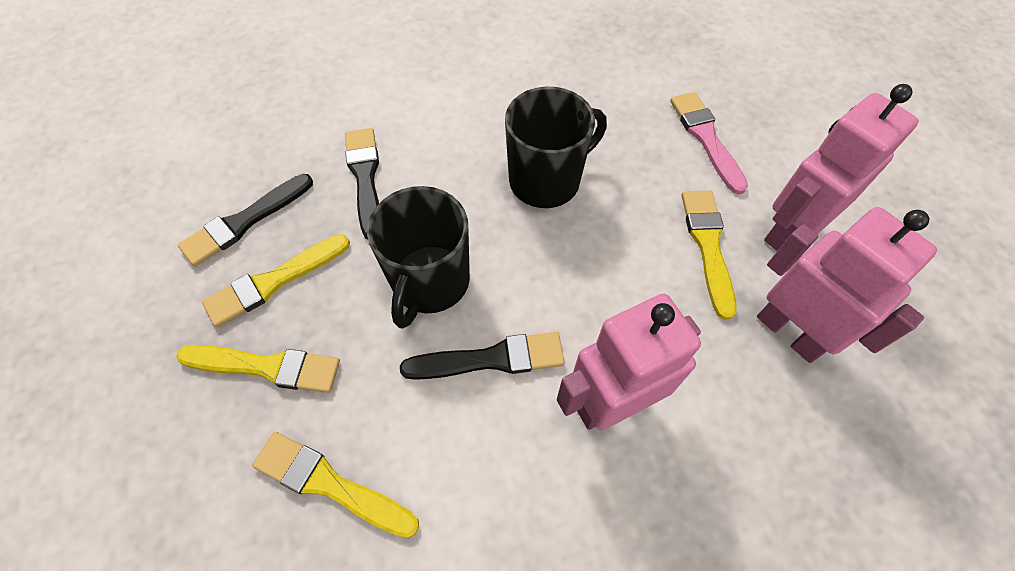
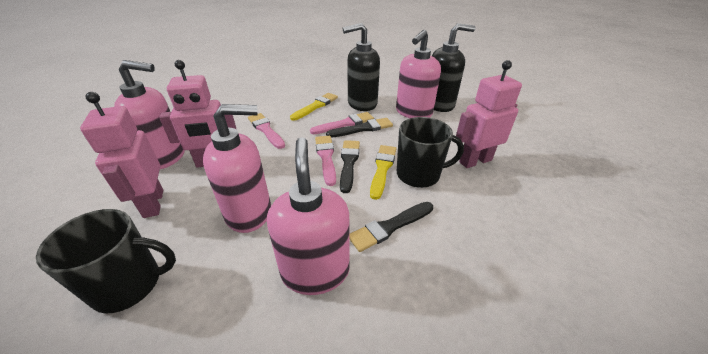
black soap dispenser: none = 0 -> [343,23,380,111] [432,23,476,112] = 2
pink brush: [670,92,748,194] = 1 -> [248,113,285,149] [310,112,374,134] [315,136,336,186] = 3
pink soap dispenser: none = 0 -> [114,60,185,169] [203,104,271,233] [267,137,350,295] [396,30,441,118] = 4
yellow brush: [176,345,340,393] [202,234,350,327] [252,432,419,538] [682,190,736,320] = 4 -> [290,93,338,121] [370,145,396,200] = 2

